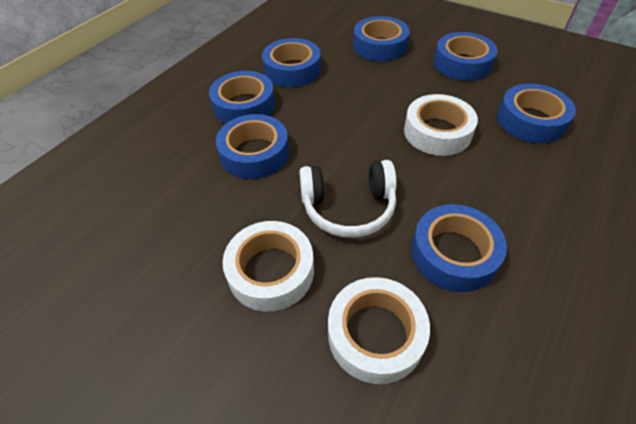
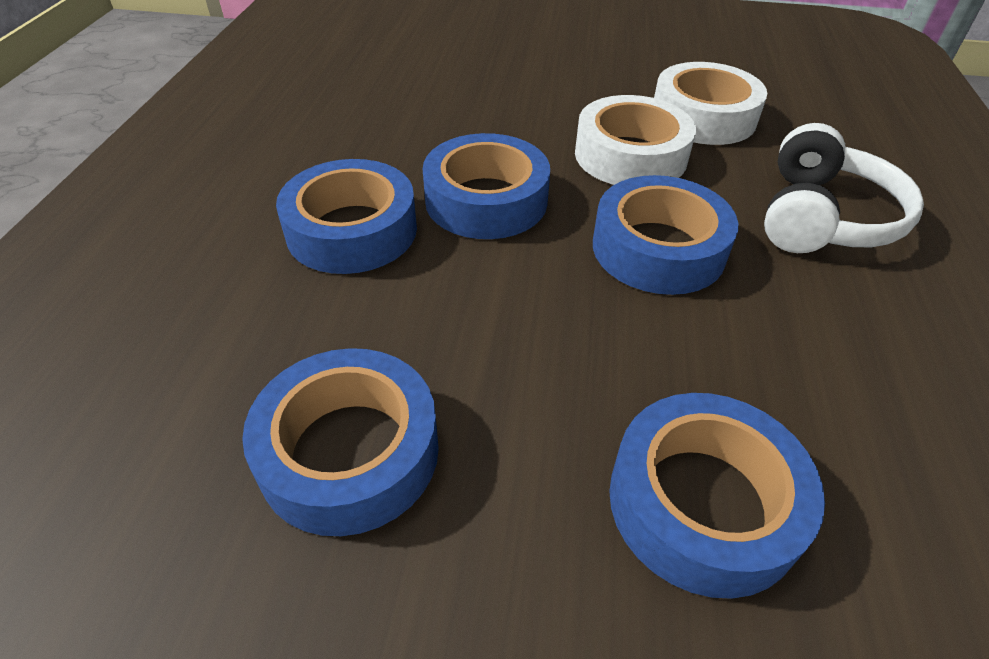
blue tape: [209,71,275,124] [216,114,289,179] [262,38,321,87] [353,16,410,62] [411,204,507,292] [434,32,498,81] [497,83,576,143] = 7 -> [242,348,439,536] [276,159,417,274] [423,133,550,239] [593,175,738,295] [609,393,825,599] = 5
white tape: [223,221,314,312] [328,277,430,384] [404,94,478,156] = 3 -> [575,95,696,185] [654,62,767,145] = 2

